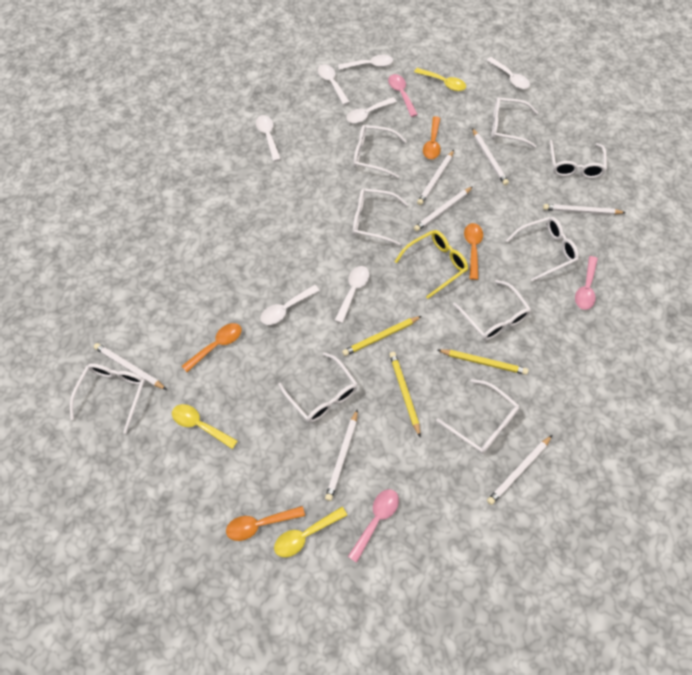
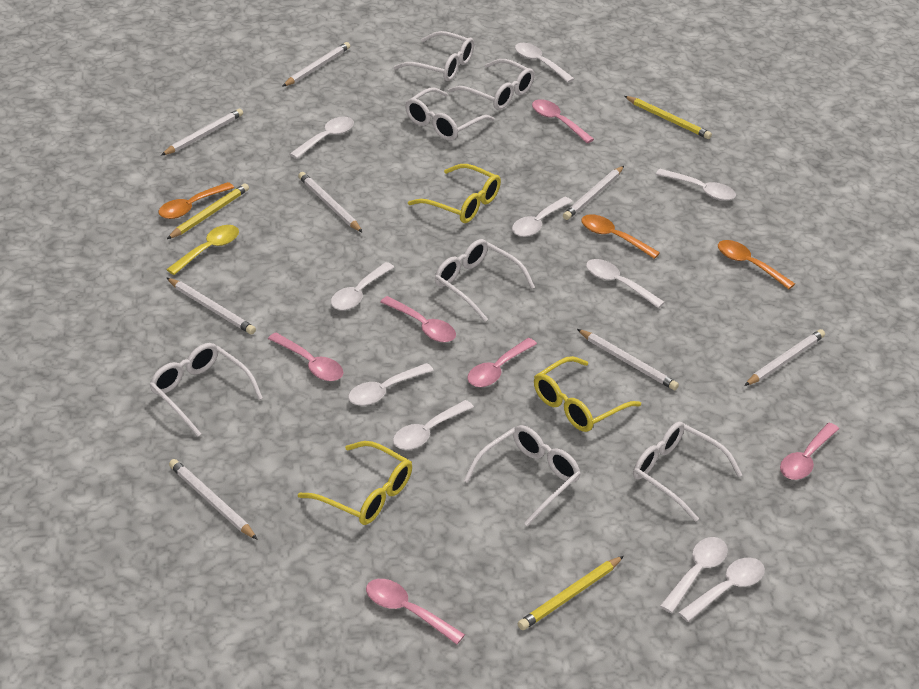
orange spoon: [182,323,242,372] [226,506,305,541] [423,116,441,159] [464,223,483,280] = 4 -> [159,182,234,219] [581,214,660,259] [718,240,795,289] = 3
pink spoon: [348,489,399,563] [388,74,418,117] [575,256,598,310] = 3 -> [268,333,344,381] [366,579,465,644] [380,296,456,342] [467,338,537,387] [532,99,594,143] [780,423,839,480] = 6
white glasses: [70,363,145,434] [278,352,358,423] [353,125,407,178] [353,188,408,246] [436,379,519,454] [453,280,531,340] [491,97,538,148] [506,217,579,282] [549,140,607,178] = 9 -> [149,343,263,436] [393,31,474,81] [405,88,495,141] [435,239,535,322] [448,59,535,110] [464,425,581,526] [633,422,742,521] = 7
white pencil: [94,343,167,390] [325,409,358,501] [414,187,473,231] [417,150,454,205] [472,128,509,185] [487,435,552,505] [543,204,626,215] = 7 -> [161,109,243,155] [167,278,256,334] [169,459,258,540] [282,42,350,87] [298,172,363,233] [563,166,624,220] [577,329,679,390] [744,329,825,386] = 8
white spoon: [256,115,281,161] [261,285,320,325] [318,64,350,105] [335,266,369,323] [338,55,393,70] [346,97,397,123] [487,57,530,89] = 7 -> [290,117,354,159] [331,262,394,310] [348,363,434,406] [393,400,474,450] [512,196,573,237] [515,43,574,83] [586,259,665,308] [656,169,736,201] [660,537,728,613] [678,558,765,622] = 10
yellow glasses: [394,230,468,299] = 1 -> [298,441,412,525] [408,164,501,223] [534,356,641,432] = 3
yellow spoon: [172,404,238,449] [274,507,347,557] [414,68,466,91] = 3 -> [166,225,239,275] = 1

